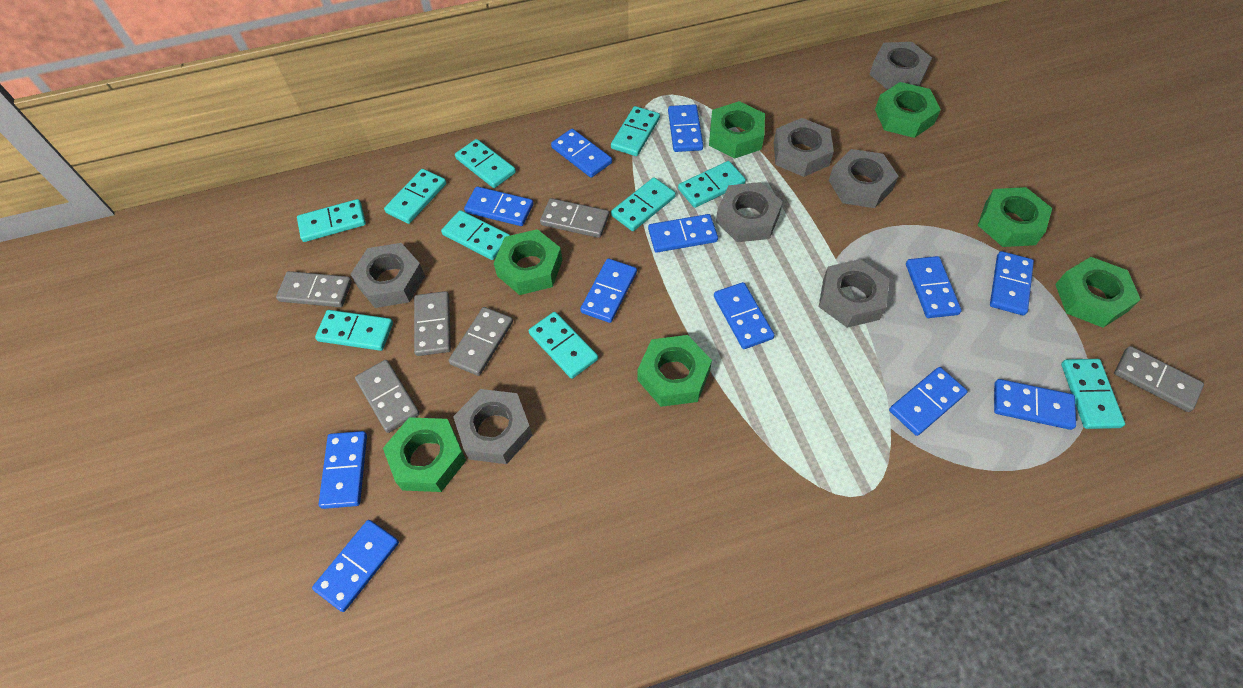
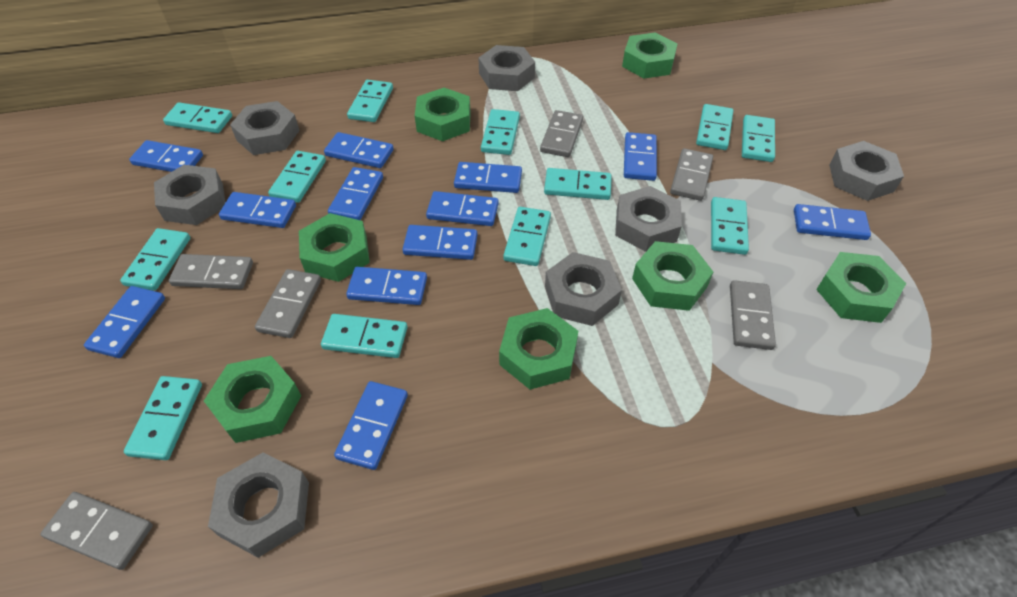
turquoise domino: [297,199,366,242] [315,310,393,351] [384,169,446,224] [441,210,510,260] [455,139,516,188] [529,312,598,379] [611,106,660,156] [611,177,676,231] [678,161,746,208] [1061,359,1125,429] = 10 -> [120,228,190,291] [124,376,202,460] [163,102,232,133] [268,151,326,203] [321,314,407,358] [347,80,393,122] [481,109,520,155] [503,207,551,266] [544,168,612,200] [696,104,733,150] [711,197,749,255] [742,115,775,162] = 12

